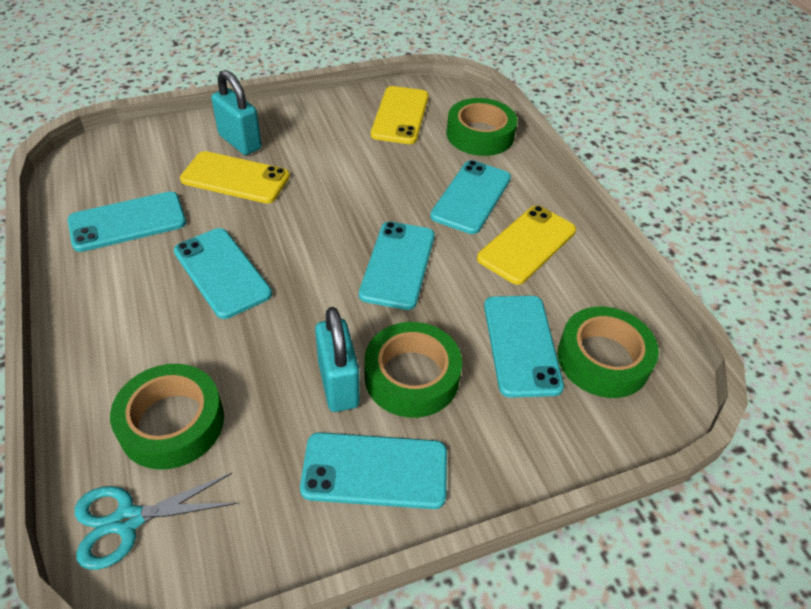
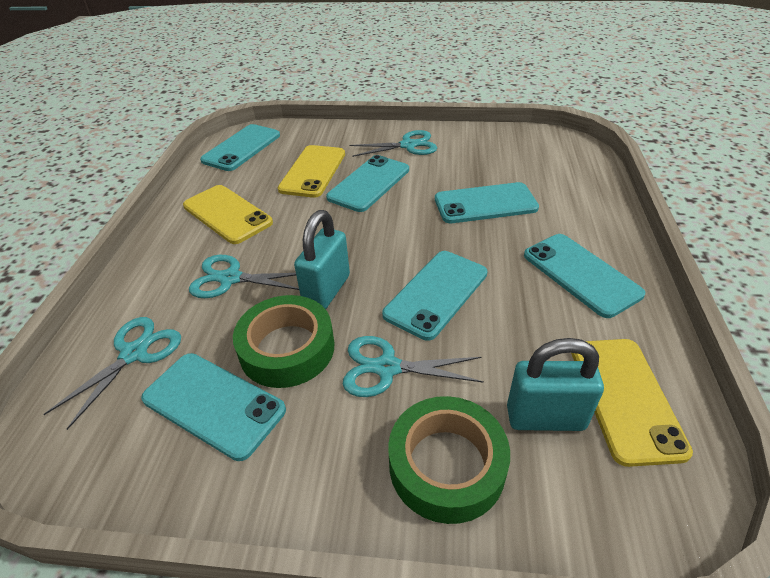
green tape: [110,364,224,470] [365,322,462,418] [446,98,517,156] [557,307,659,398] = 4 -> [233,295,334,388] [388,396,510,524] = 2
turquoise scissors: [75,473,238,569] = 1 -> [43,317,181,430] [189,255,299,298] [343,336,484,397] [349,130,437,157] = 4

